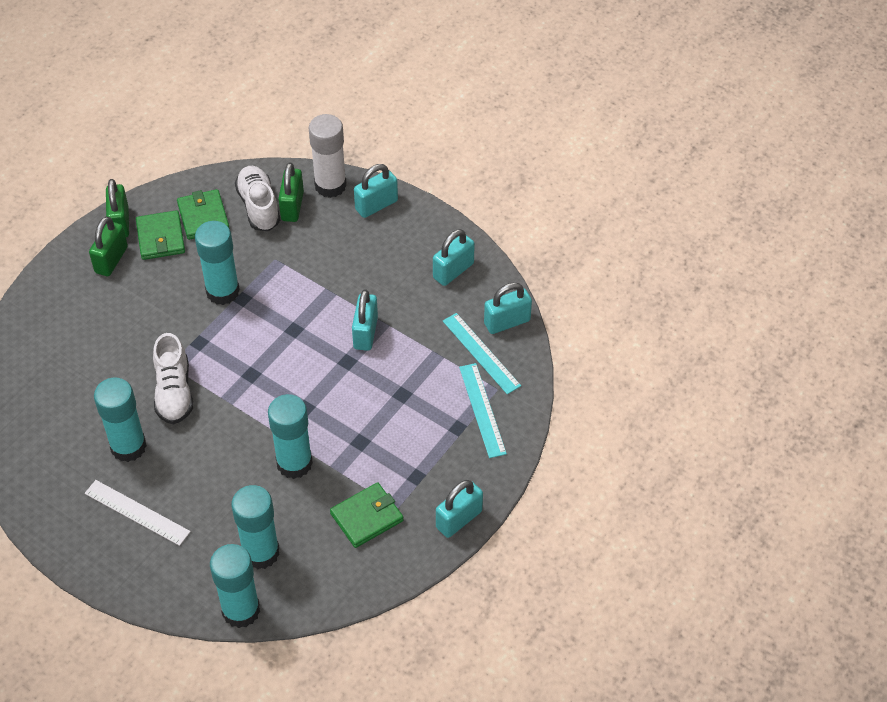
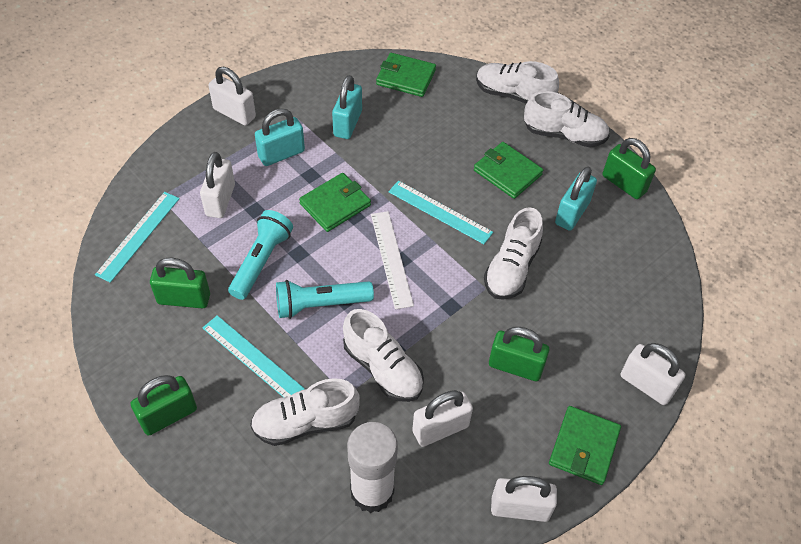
green padlock: [89,216,128,276] [106,179,129,237] [278,162,304,222] = 3 -> [131,375,197,436] [150,258,210,309] [489,327,549,381] [603,138,656,199] = 4
green wallet: [136,210,185,260] [177,189,230,240] [330,482,404,548] = 3 -> [299,173,371,232] [376,53,436,97] [474,142,543,199] [549,406,621,485] = 4
turquoise flashlight: none = 0 -> [228,210,293,300] [276,280,374,319] = 2
turquoise glue stick: [94,378,147,462] [195,221,240,305] [210,544,260,628] [231,485,280,569] [268,394,313,479] = 5 -> none = 0
turquoise padlock: [352,289,378,351] [354,164,398,218] [433,229,475,286] [436,480,483,538] [484,282,532,334] = 5 -> [255,108,305,166] [332,75,362,139] [555,167,597,231] = 3
turquoise ruler: [443,313,521,394] [459,363,507,458] = 2 -> [95,192,180,283] [203,315,305,397] [388,181,493,244] = 3
white padlock: none = 0 -> [200,152,235,218] [208,67,256,126] [412,390,473,447] [491,476,557,522] [621,343,685,405] = 5
white shoe: [153,333,193,424] [235,166,280,231] = 2 -> [250,378,360,446] [343,309,424,402] [476,61,559,104] [484,207,543,300] [524,91,610,147] = 5

